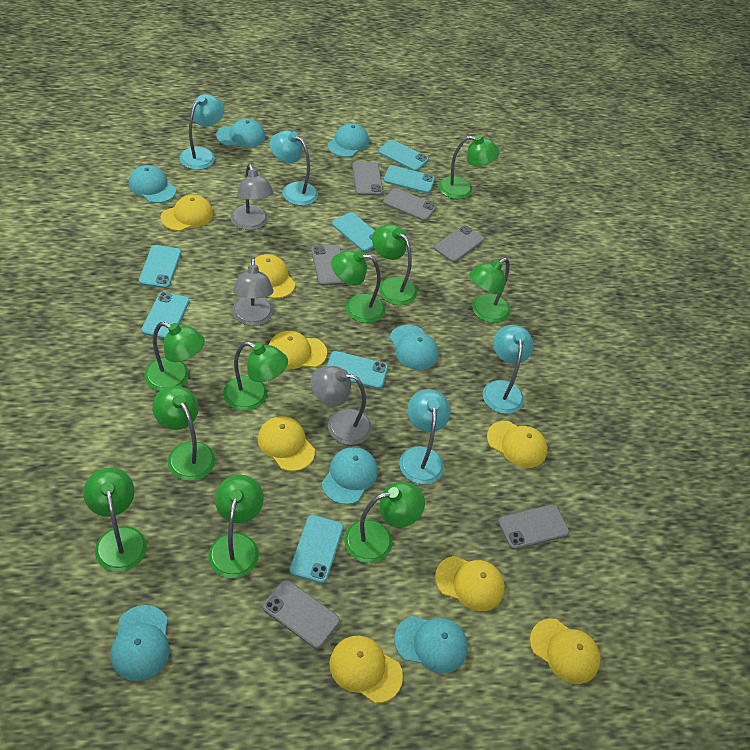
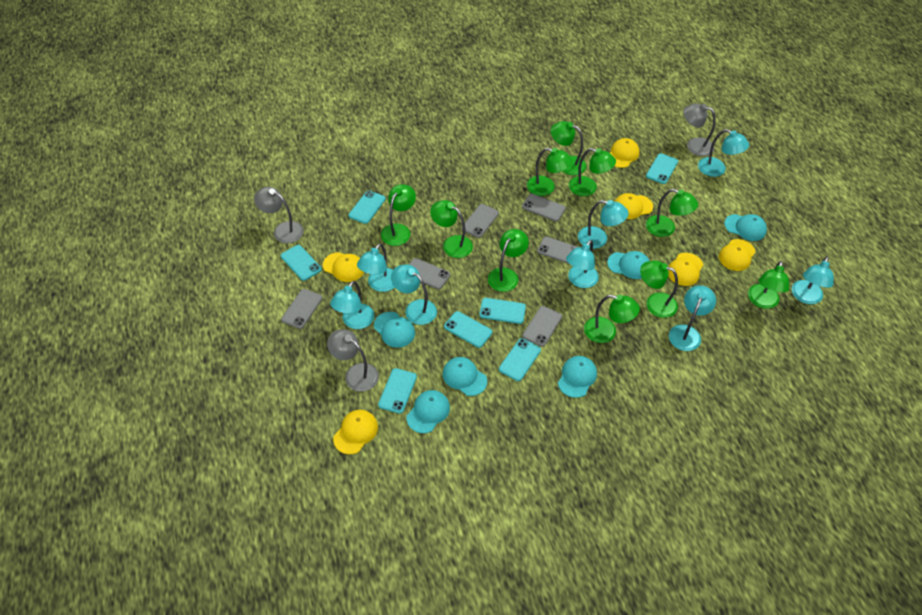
turquoise cap: [111,605,170,681] [129,165,176,203] [216,118,265,148] [322,447,378,505] [328,123,369,157] [390,325,439,370] [394,616,468,673] = 7 -> [374,312,415,348] [407,390,450,433] [442,357,487,396] [558,356,597,398] [607,251,649,279] [724,214,767,241] = 6
turquoise lamp: [179,94,224,170] [270,130,318,206] [399,389,451,484] [483,325,533,414] = 4 -> [330,281,374,329] [357,243,395,292] [391,264,437,325] [566,240,599,288] [578,200,629,249] [669,285,716,351] [698,129,749,177] [792,256,834,304] = 8
yellow cap: [161,194,213,231] [250,254,295,298] [258,416,315,471] [269,331,327,369] [329,636,403,703] [435,556,505,611] [487,421,547,468] [530,618,601,684] = 8 -> [323,252,364,282] [333,410,378,454] [610,138,640,168] [614,193,653,219] [668,253,703,286] [719,239,755,271] = 6

